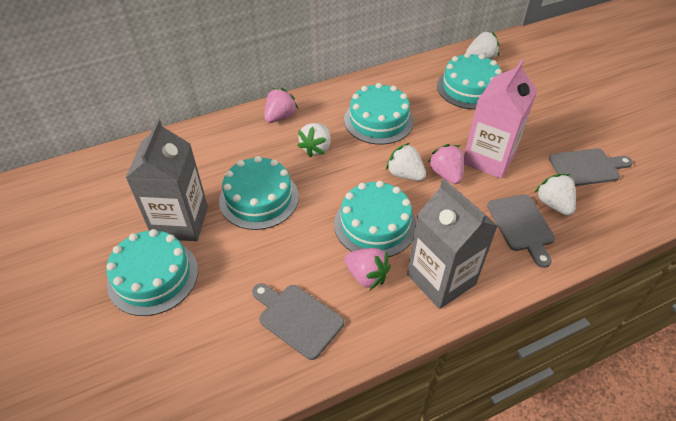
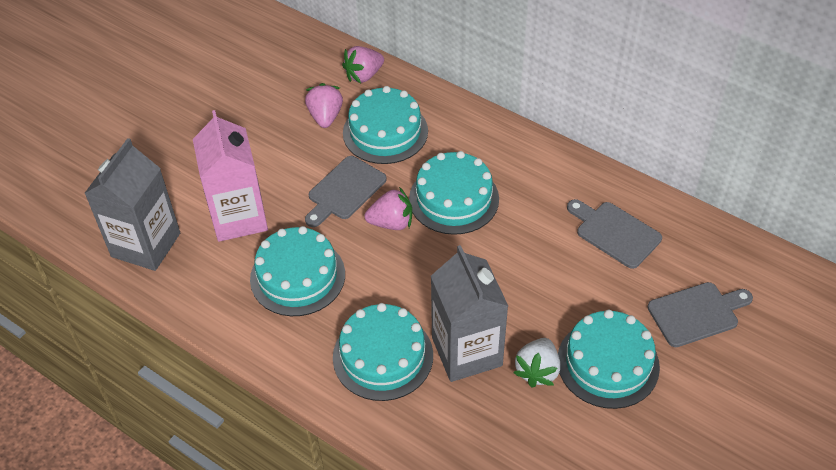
white strawberry: [297,123,331,157] [386,143,426,181] [466,31,499,59] [535,174,576,216] = 4 -> [513,338,560,388] = 1

